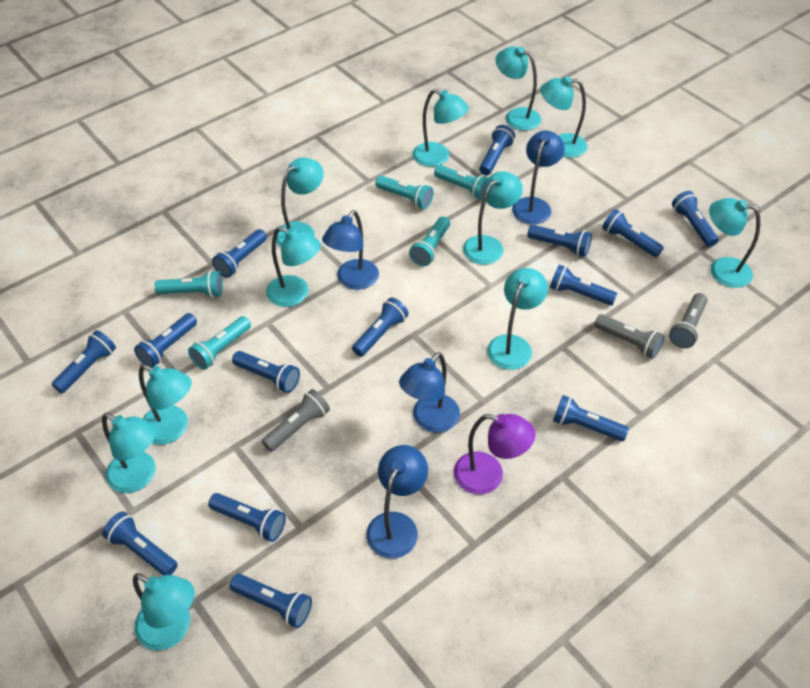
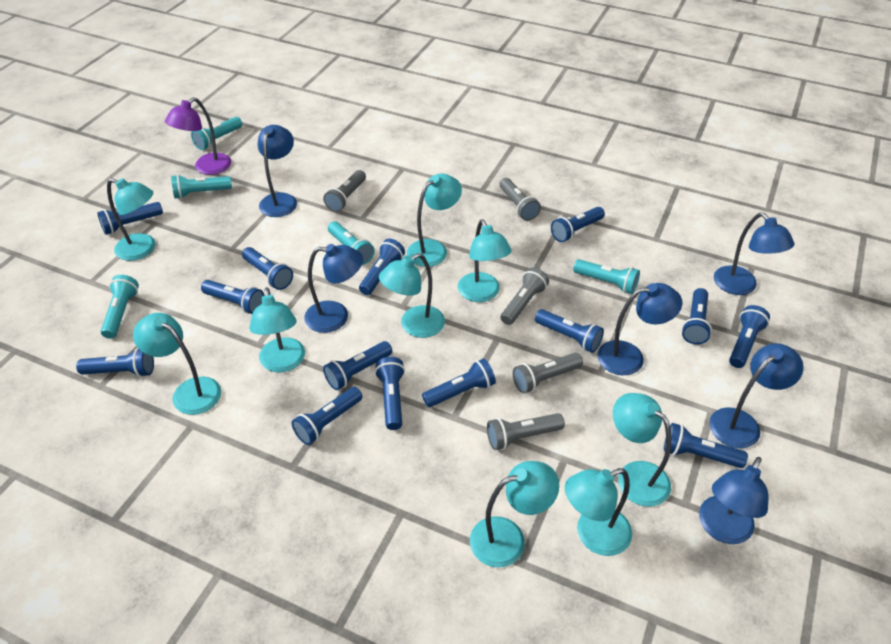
blue lamp: [322,210,379,290] [366,445,428,559] [399,352,460,433] [512,130,565,224] = 4 -> [258,125,297,217] [304,244,363,333] [597,283,682,375] [699,457,768,544] [709,343,804,448] [714,213,794,295] = 6
grey flashlight: [262,389,330,452] [594,314,664,359] [669,293,708,348] = 3 -> [323,170,366,212] [487,413,565,450] [499,178,541,221] [500,267,549,325] [513,353,583,394] = 5
turquoise lamp: [102,413,157,493] [133,573,195,650] [139,364,192,445] [266,227,321,307] [276,158,324,247] [412,89,469,167] [463,171,523,265] [487,268,548,370] [496,46,541,131] [540,76,588,158] [709,198,760,288] = 11 -> [107,178,156,261] [133,313,221,415] [249,287,305,372] [379,253,445,338] [407,173,462,267] [458,219,512,302] [470,461,559,568] [565,468,632,556] [613,393,671,507] = 9

